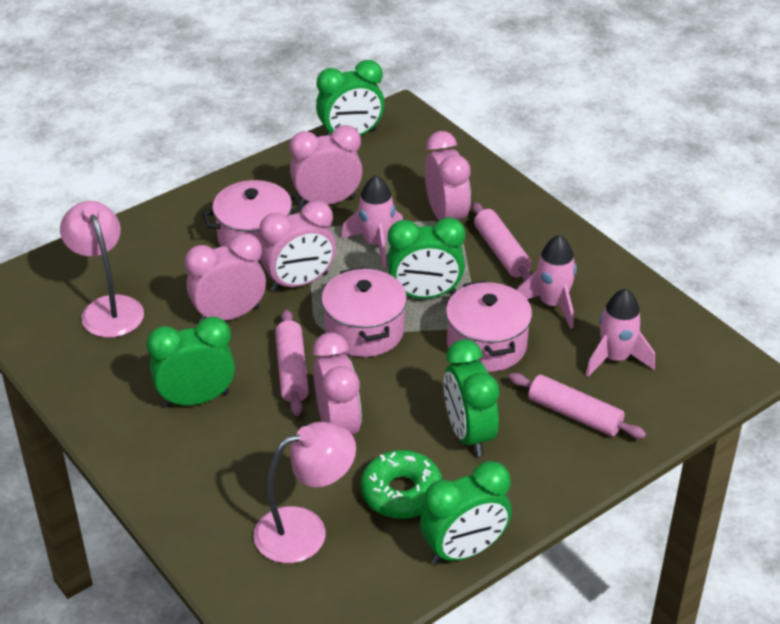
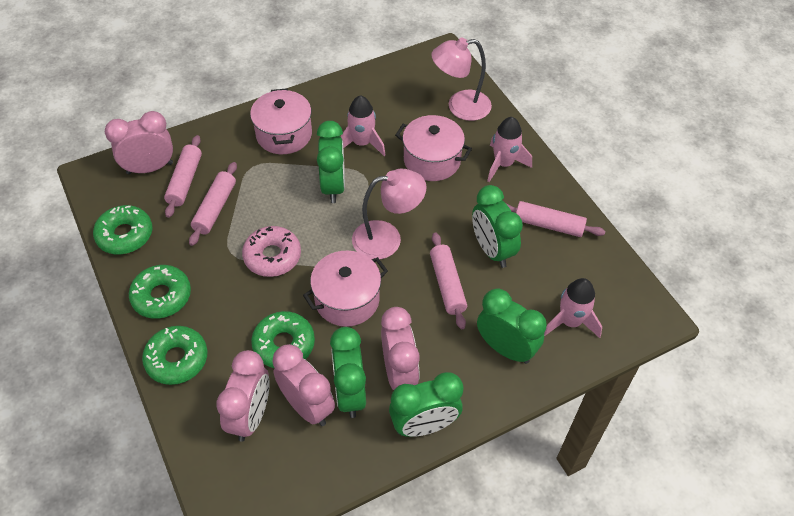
green donut: [361,450,443,519] = 1 -> [93,205,152,254] [129,265,191,319] [142,326,207,385] [251,311,315,368] = 4
pink clock: [185,233,266,322] [259,200,336,292] [289,125,363,207] [313,333,362,435] [425,131,471,221] = 5 -> [105,111,173,174] [216,350,270,442] [272,344,335,426] [381,307,420,390] = 4
pink donut: none = 0 -> [242,226,301,277] = 1
pink rolling pin: [275,309,309,416] [472,202,532,281] [509,373,646,439] = 3 -> [164,135,202,218] [189,162,237,246] [430,232,467,329] [506,201,605,237] = 4

